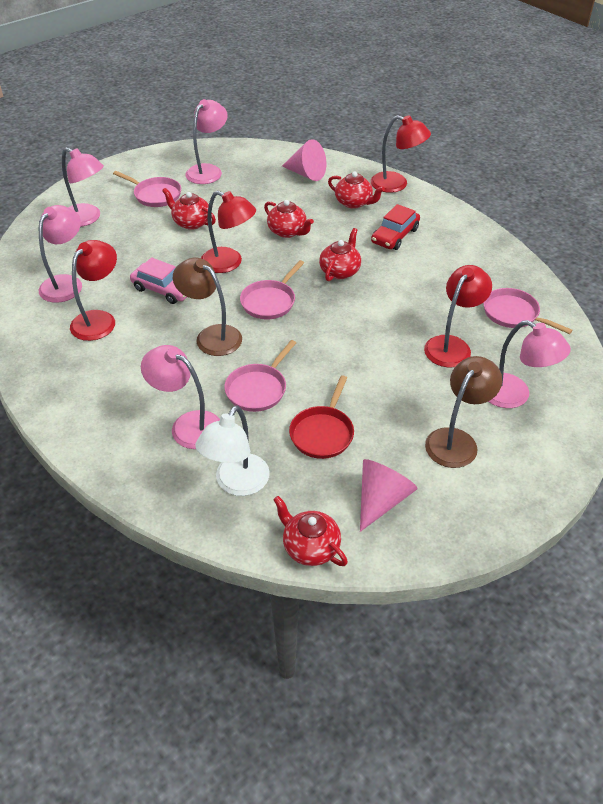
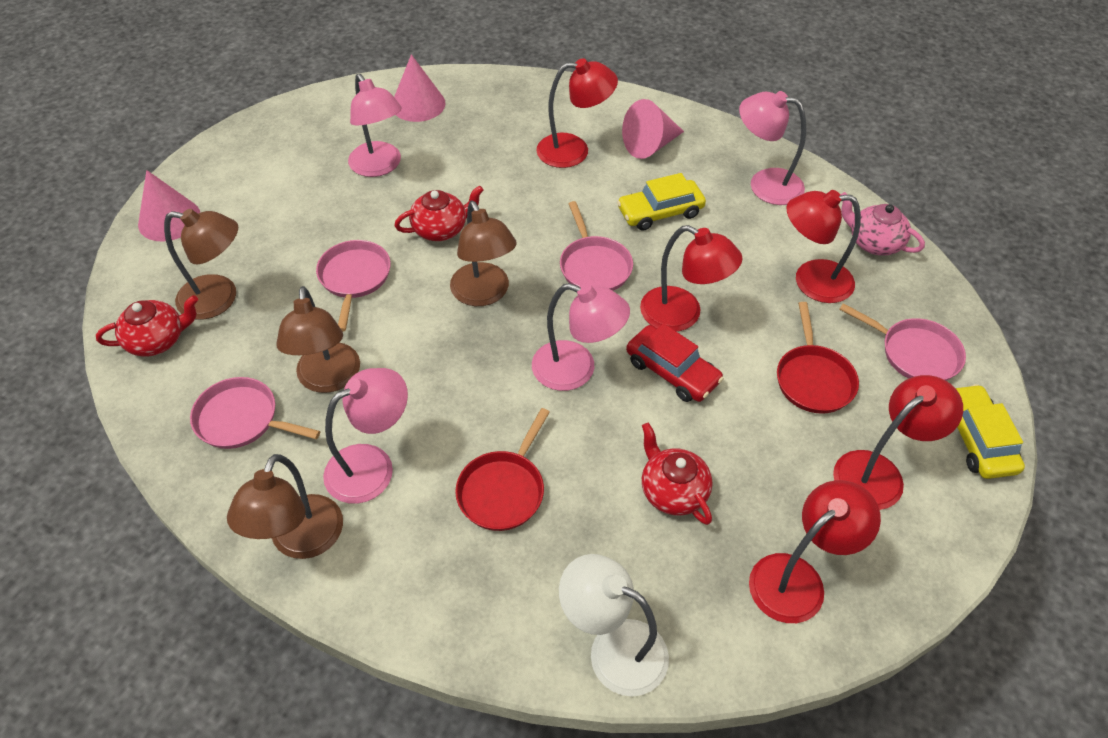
brown lamp: [173,257,242,356] [425,356,502,468] = 2 -> [164,209,238,320] [227,454,343,559] [276,286,360,393] [450,201,517,306] = 4
pink car: [130,257,187,304] = 1 -> none = 0
pink cone: [282,139,326,181] [360,459,418,532] = 2 -> [138,170,200,242] [394,54,445,122] [622,99,684,159] = 3
pink lamp: [39,205,82,303] [62,147,104,227] [141,345,220,449] [186,99,228,184] [488,320,571,408] = 5 -> [323,368,408,504] [348,74,402,177] [532,283,630,391] [739,91,806,205] = 4
pink teapot: none = 0 -> [841,192,925,256] = 1
red lamp: [70,240,117,341] [201,191,256,273] [370,115,431,193] [424,265,492,368] = 4 -> [536,58,618,168] [640,225,743,332] [749,480,881,623] [787,190,861,303] [833,375,963,510] = 5
red pan: [289,375,354,459] = 1 -> [455,408,550,531] [777,302,859,414] = 2
red teapot: [162,188,216,230] [264,200,314,238] [273,496,348,566] [319,228,361,281] [328,172,385,209] = 5 -> [96,295,198,357] [394,185,484,241] [642,422,713,525] = 3
yellow car: none = 0 -> [617,173,706,231] [956,384,1025,479] = 2

